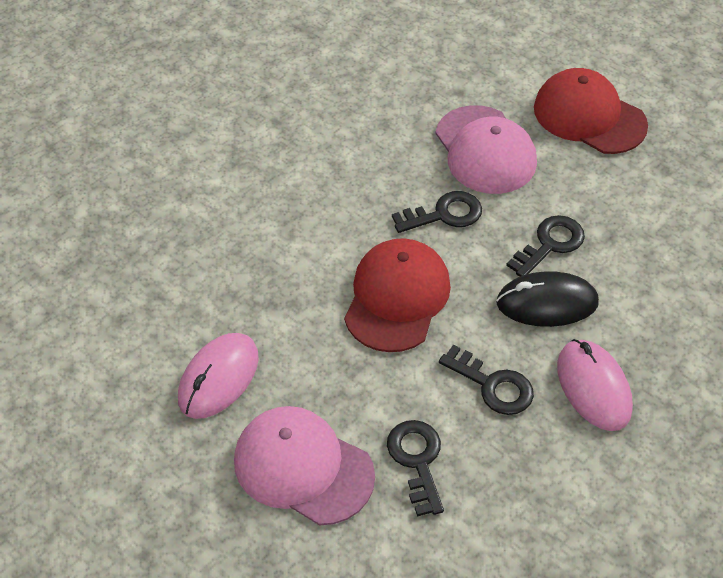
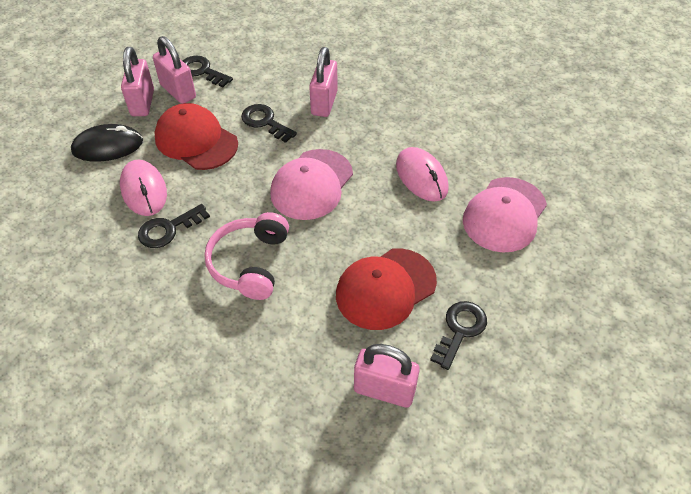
pink headphones: none = 0 -> [204,212,289,300] = 1
pink padlock: none = 0 -> [121,47,154,116] [153,36,196,104] [309,47,338,117] [354,344,420,408] = 4

